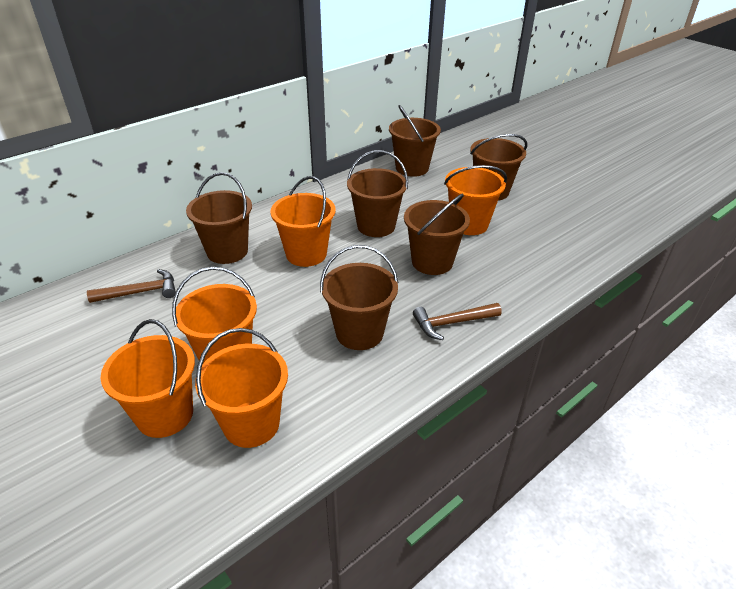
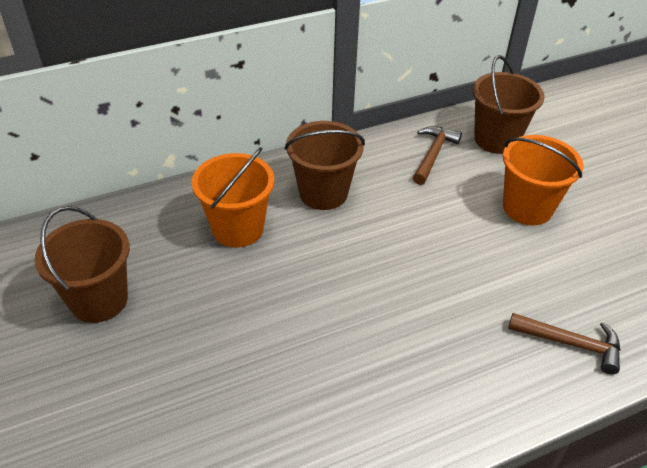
brown bucket: [186,172,252,264] [320,245,398,350] [347,150,408,237] [389,105,441,177] [404,193,470,275] [470,134,527,201] = 6 -> [35,206,130,323] [284,121,365,210] [473,55,545,154] = 3
orange bucket: [101,319,195,438] [172,267,257,363] [195,328,288,448] [270,176,335,267] [444,165,507,235] = 5 -> [192,147,274,247] [503,135,584,225] = 2

